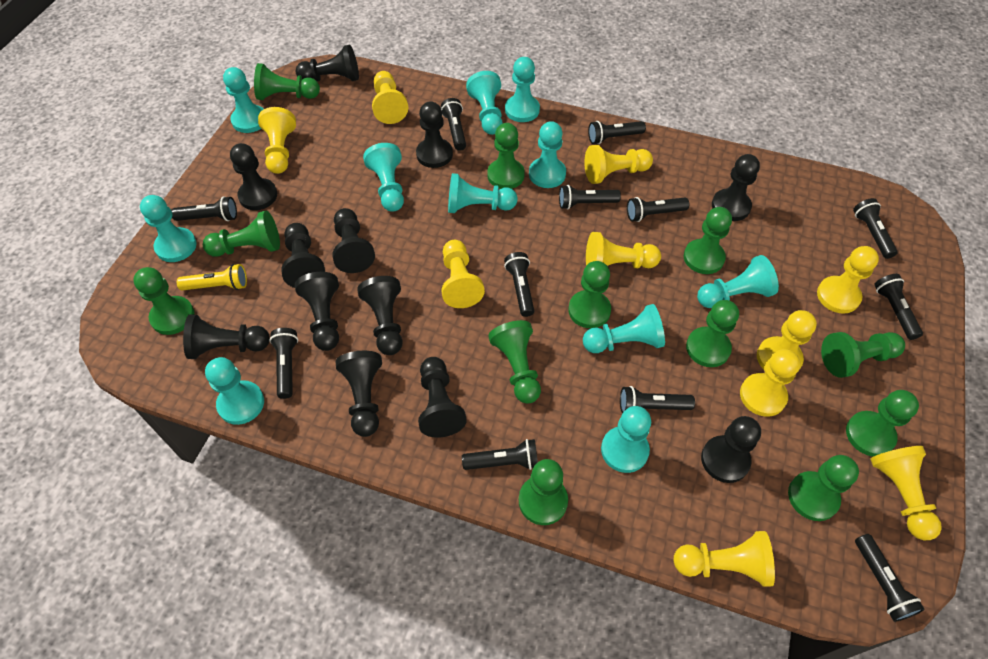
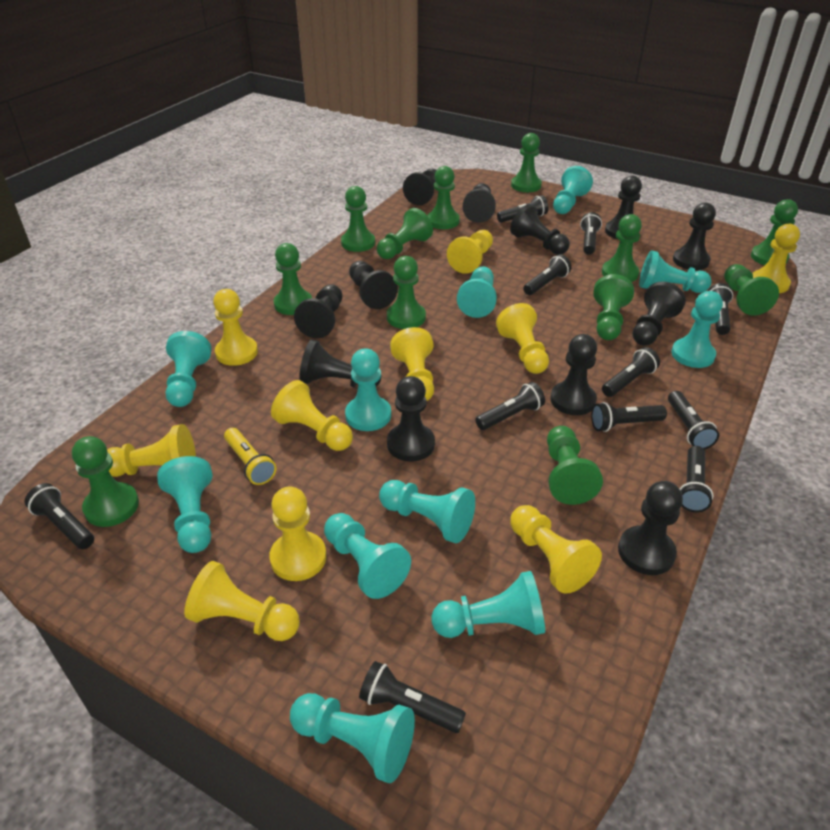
black flashlight: [171,196,237,221] [269,328,298,399] [441,98,466,151] [462,439,538,470] [504,252,534,317] [559,185,621,209] [588,121,646,144] [620,386,695,413] [627,197,689,222] [853,198,898,259] [855,534,925,622] [874,274,923,340] = 12 -> [25,483,94,549] [359,661,466,733] [475,382,545,430] [497,195,548,223] [523,254,572,295] [580,212,602,255] [591,402,667,432] [602,347,660,397] [668,391,719,450] [679,446,713,512] [708,283,733,335] = 11

